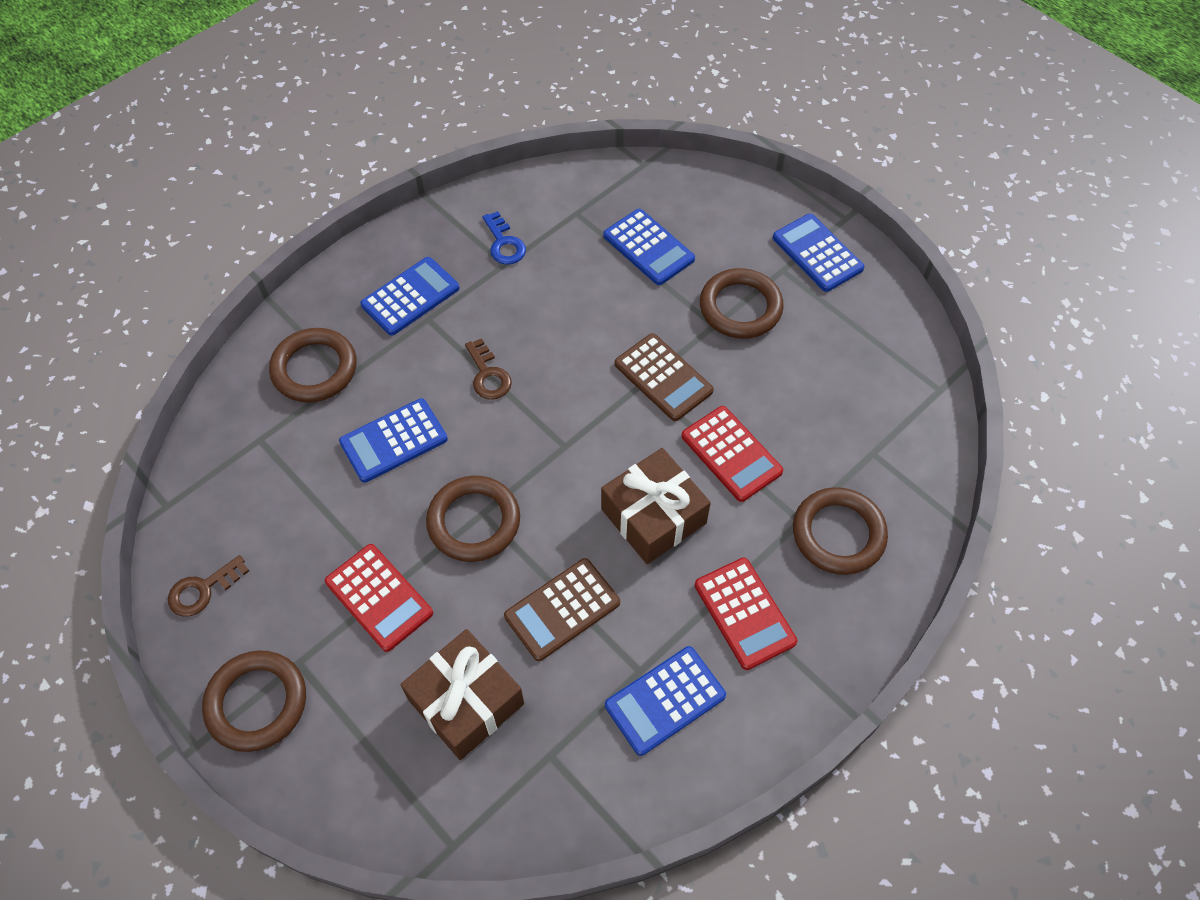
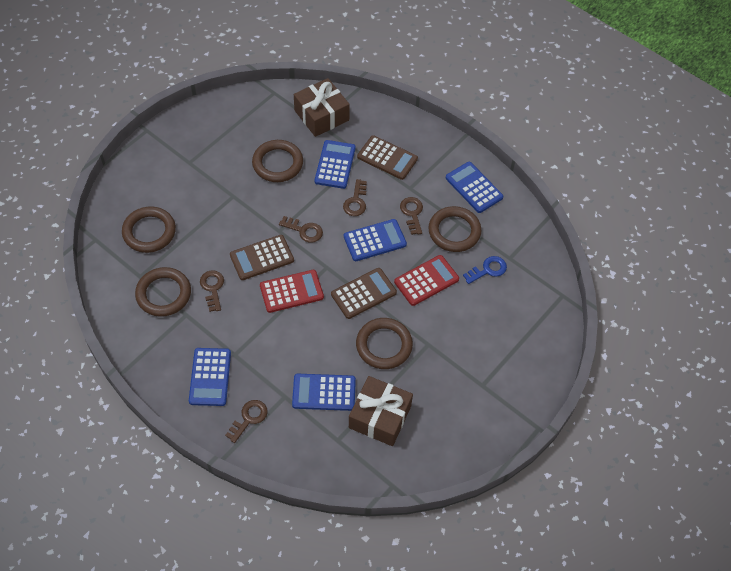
brown calculator: [504,558,620,661] [615,333,714,421] = 2 -> [230,235,294,280] [331,268,397,319] [357,135,418,180] = 3
brown key: [168,555,249,617] [465,338,512,399] = 2 -> [200,270,224,312] [225,400,268,443] [279,216,323,243] [343,179,367,216] [400,197,423,235] = 5
red calculator: [325,544,433,652] [681,406,783,502] [695,558,798,670] = 3 -> [260,270,324,313] [394,255,459,306] = 2

